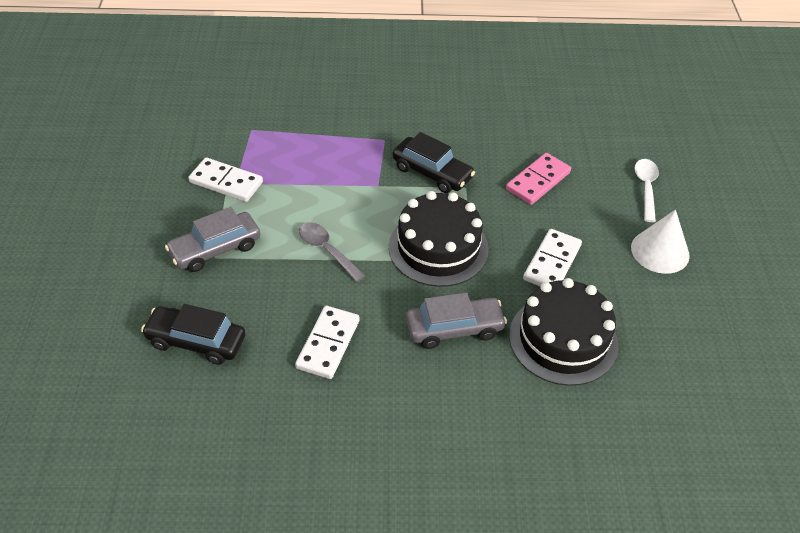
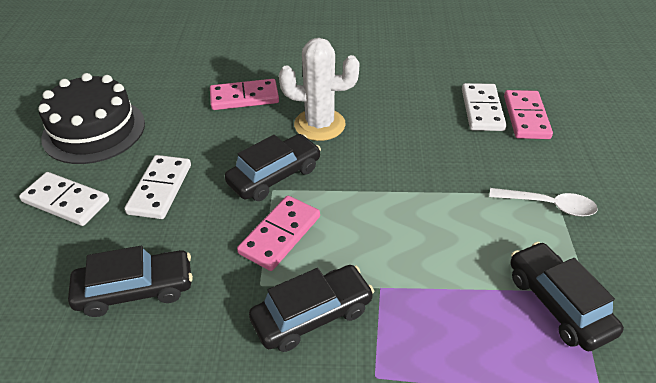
black cake: [389,191,489,287] [509,278,618,386] = 2 -> [38,73,145,164] = 1
black car: [141,304,245,365] [392,132,475,193] = 2 -> [68,246,193,317] [225,134,321,201] [249,265,374,352] [510,242,624,351] = 4
grey car: [165,207,260,272] [406,292,507,349] = 2 -> none = 0
grey spoon: [299,222,365,282] = 1 -> none = 0
pink domino: [506,153,571,205] = 1 -> [210,79,279,110] [237,196,320,271] [504,90,553,139] = 3
white cactus: none = 0 -> [279,38,360,141] = 1
white cone: [631,210,690,274] = 1 -> none = 0

